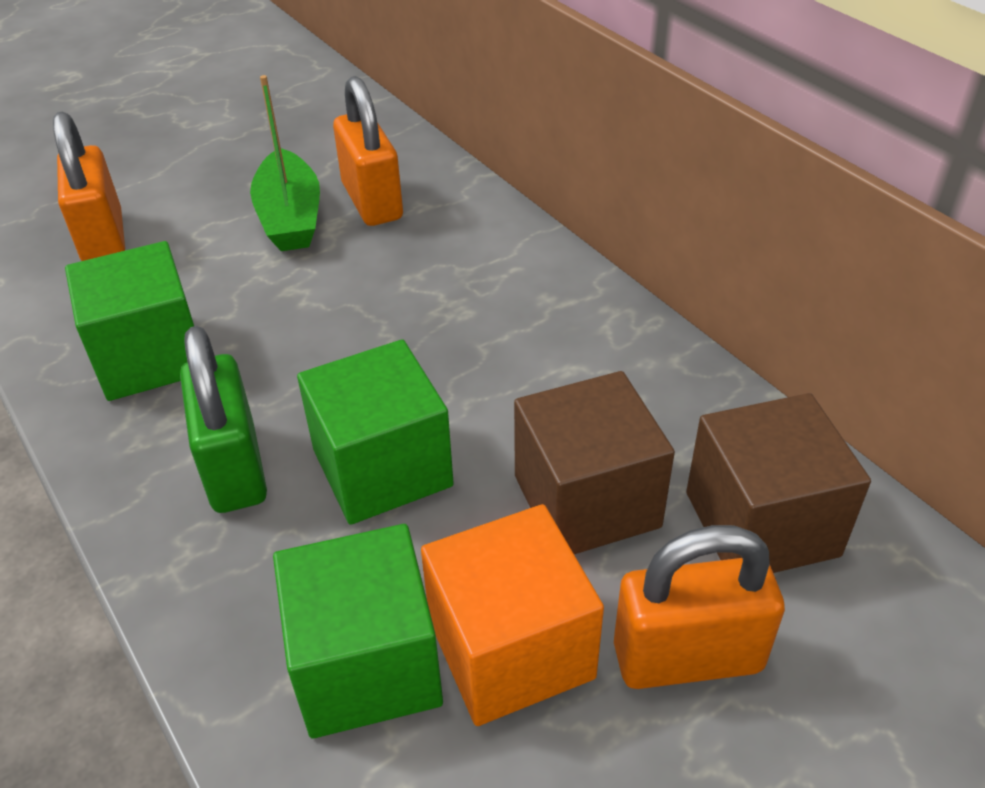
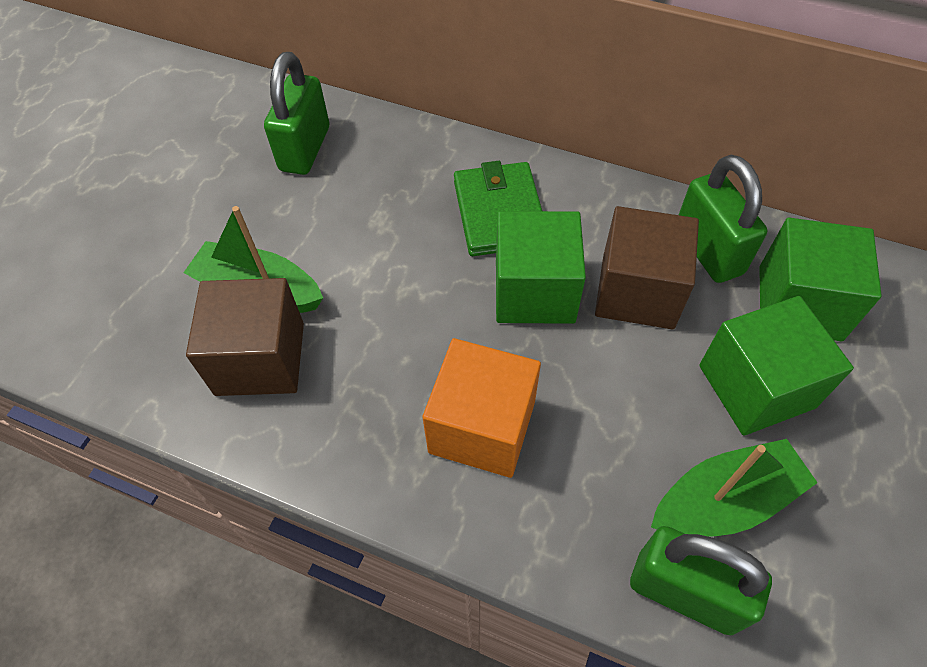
green boat: [250,75,320,251] = 1 -> [183,206,323,313] [651,439,817,537] = 2
green padlock: [180,326,267,513] = 1 -> [264,52,329,175] [630,526,772,635] [679,155,768,283] = 3
green wallet: none = 0 -> [454,161,542,256] = 1
orange padlock: [53,111,125,261] [333,76,403,226] [614,525,785,689] = 3 -> none = 0

